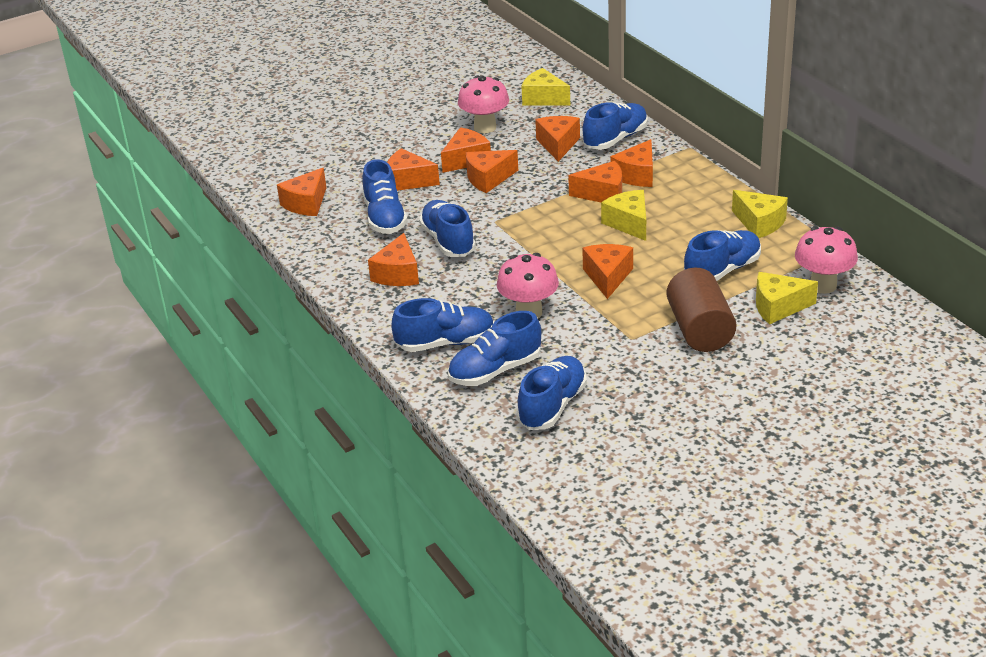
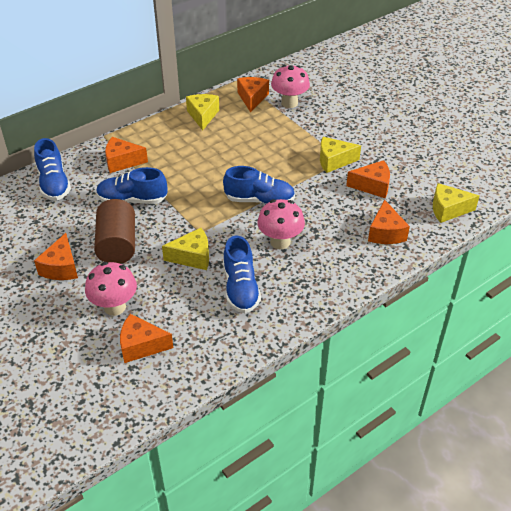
blue shoe: [362,159,408,234] [391,298,494,352] [419,200,476,257] [448,311,541,386] [517,356,587,430] [583,102,648,150] [684,230,761,281] = 7 -> [34,138,71,201] [96,167,167,204] [223,166,295,204] [223,235,261,313] = 4
orange cheese: [277,168,326,216] [368,233,419,286] [387,148,440,191] [441,127,491,173] [466,150,518,193] [535,116,580,162] [568,161,622,202] [582,244,633,299] [610,139,653,187] = 9 -> [34,233,78,280] [105,137,148,173] [120,314,173,363] [237,77,269,112] [346,160,390,198] [368,200,410,244] = 6

